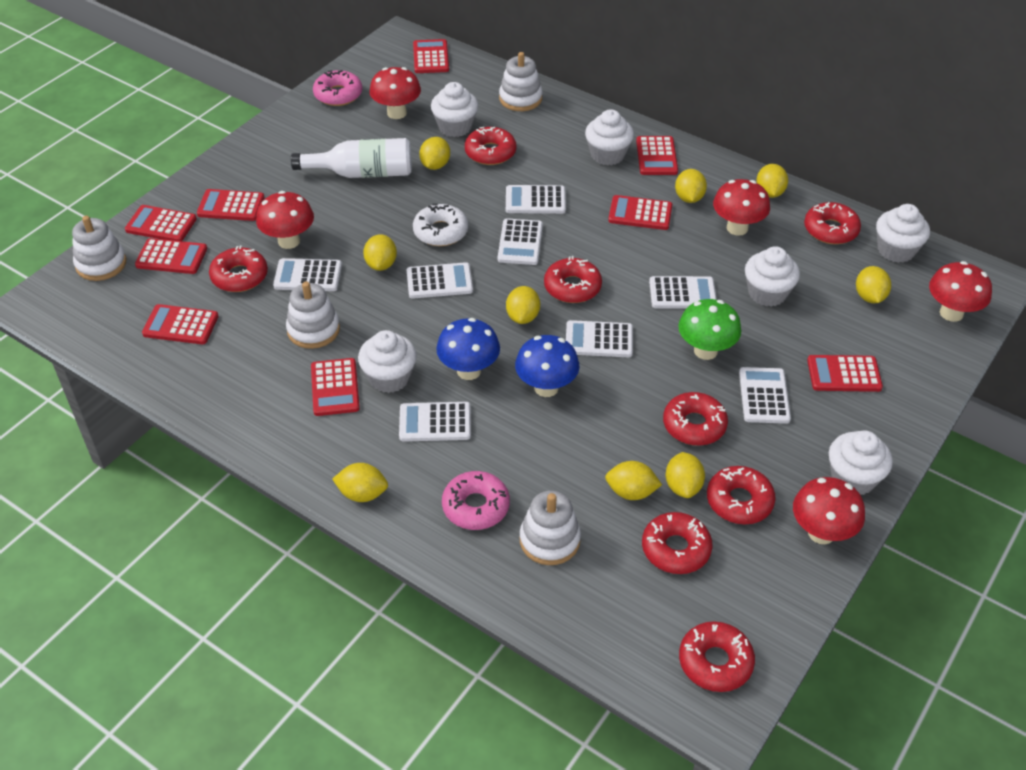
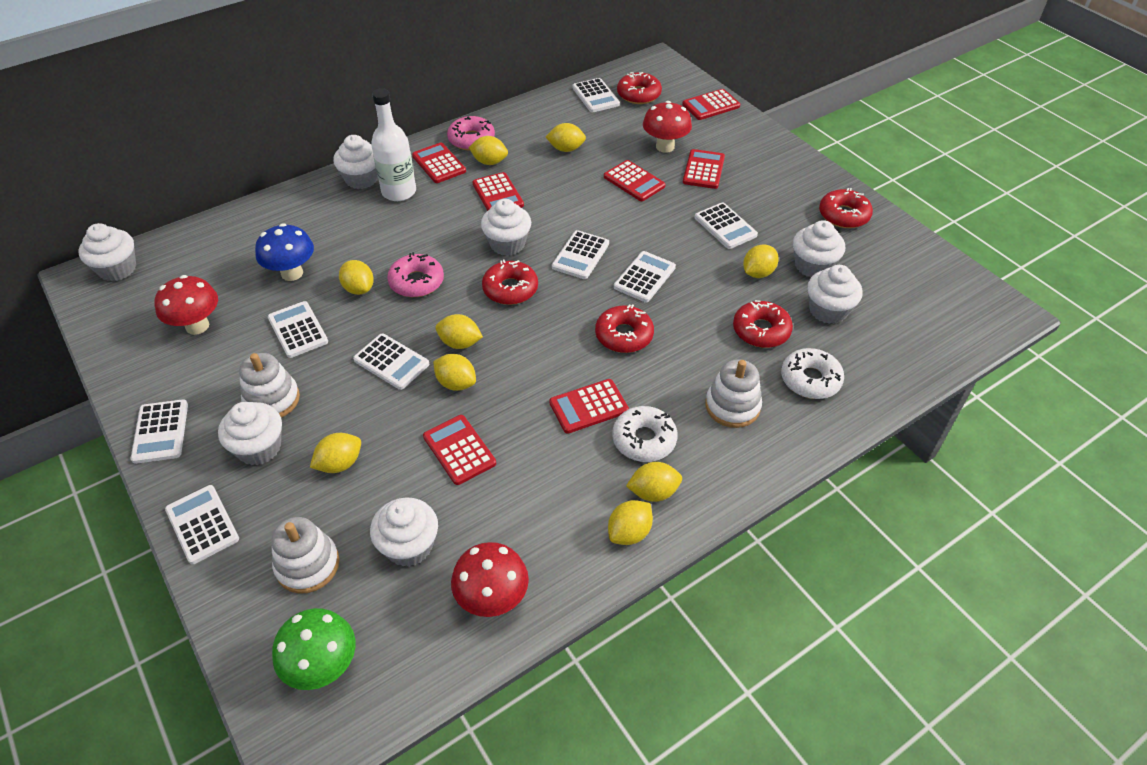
blue mushroom: [436,318,500,380] [515,335,579,397] = 2 -> [255,223,314,281] = 1
red calculator: [125,205,197,241] [135,238,207,274] [142,304,219,344] [197,189,264,221] [311,358,360,416] [413,39,449,73] [608,195,672,230] [636,136,678,175] [807,355,883,392] = 9 -> [412,143,466,183] [423,415,496,485] [472,172,524,211] [549,379,629,434] [604,160,665,201] [682,89,740,120] [683,149,725,189] = 7
red donut: [209,245,268,292] [465,127,516,165] [544,256,602,303] [642,512,712,574] [663,392,728,446] [679,621,755,692] [707,466,776,524] [804,202,861,244] = 8 -> [482,260,538,305] [595,304,654,353] [617,72,662,104] [733,300,793,348] [819,188,873,228] = 5
red mushroom: [256,191,314,249] [369,67,421,119] [713,179,770,236] [793,477,865,544] [929,261,992,322] = 5 -> [155,275,218,335] [451,542,529,617] [643,101,692,153] = 3
white cupcake: [358,330,417,393] [431,82,478,137] [585,109,634,166] [745,246,800,307] [829,431,893,495] [876,204,930,263] = 6 -> [79,223,136,281] [218,402,282,465] [333,135,378,189] [370,497,438,567] [481,199,531,256] [793,220,845,277] [807,265,863,324] = 7
white donut: [413,204,468,246] = 1 -> [612,406,678,462] [781,348,844,399] = 2
white stacking toy: [72,216,126,281] [286,281,340,349] [499,52,542,111] [520,491,581,565] = 4 -> [239,353,300,418] [271,517,340,594] [705,359,762,428] = 3

